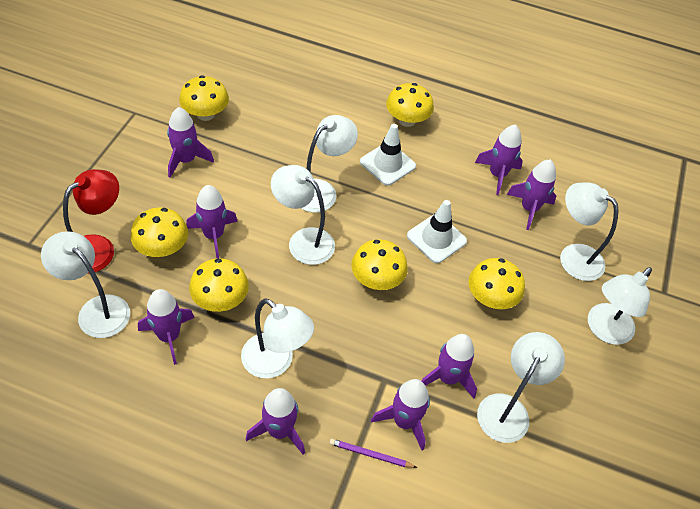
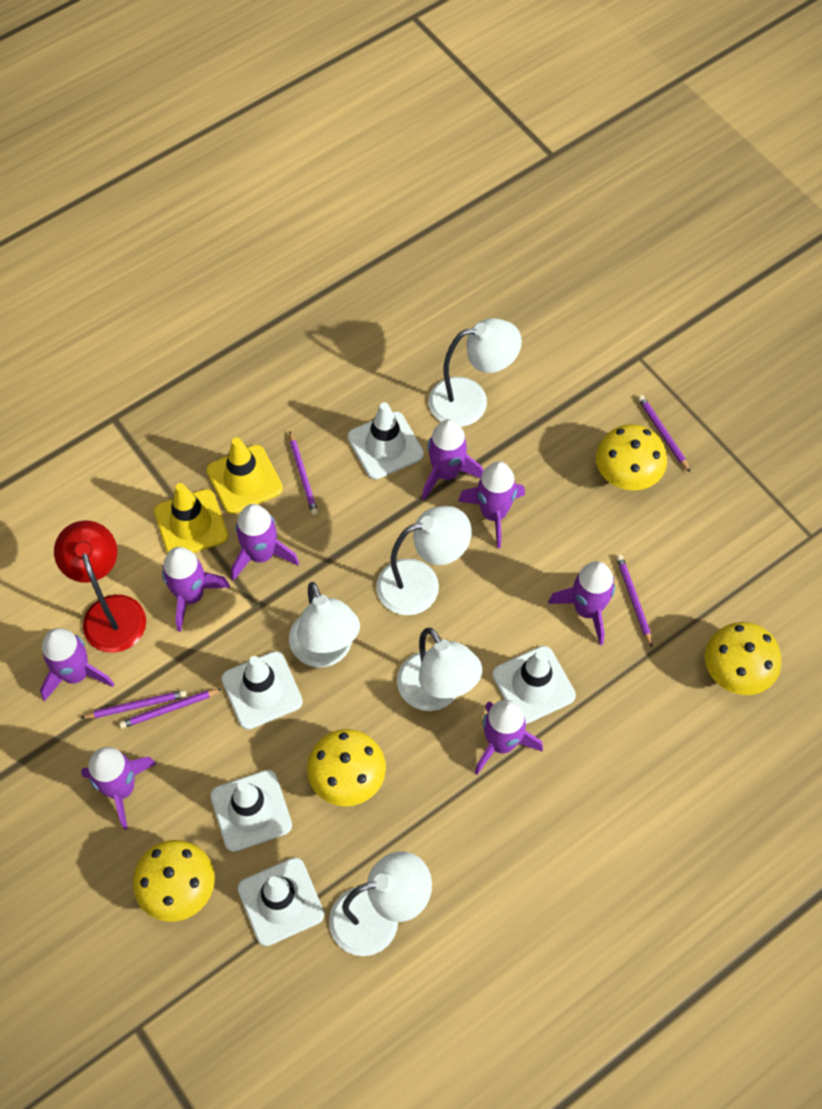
purple pencil: [329,439,417,468] = 1 -> [81,690,187,718] [119,689,222,729] [289,432,318,515] [616,555,652,647] [638,395,690,472] = 5
white lamp: [41,231,130,338] [241,298,314,379] [271,165,335,265] [301,115,358,213] [477,332,565,443] [560,182,619,281] [588,267,652,345] = 7 -> [289,582,360,667] [329,851,432,956] [376,506,472,615] [397,628,482,711] [428,318,522,427] = 5
white traffic cone: [360,124,416,186] [407,200,467,263] = 2 -> [210,770,292,852] [222,651,303,730] [238,858,324,946] [348,402,424,479] [492,646,576,724] = 5
yellow mushroom: [131,207,188,257] [179,75,229,121] [189,258,249,312] [351,239,408,290] [386,83,434,127] [469,258,525,309] = 6 -> [133,840,215,922] [307,729,386,806] [596,424,667,490] [705,622,781,695] = 4
yellow traffic cone: none = 0 -> [154,483,228,554] [206,437,283,514] = 2

